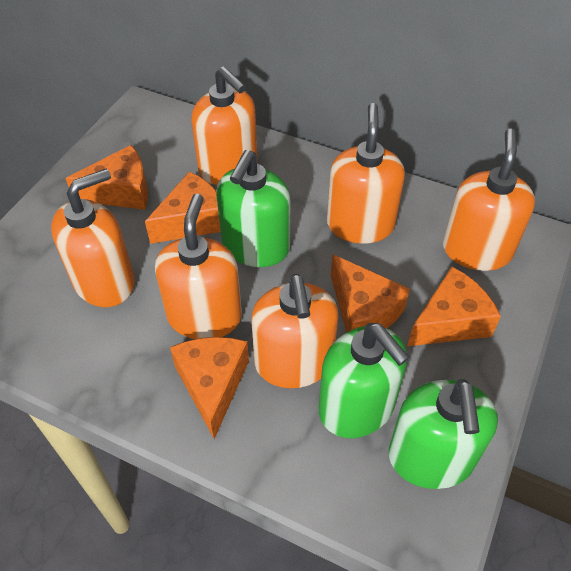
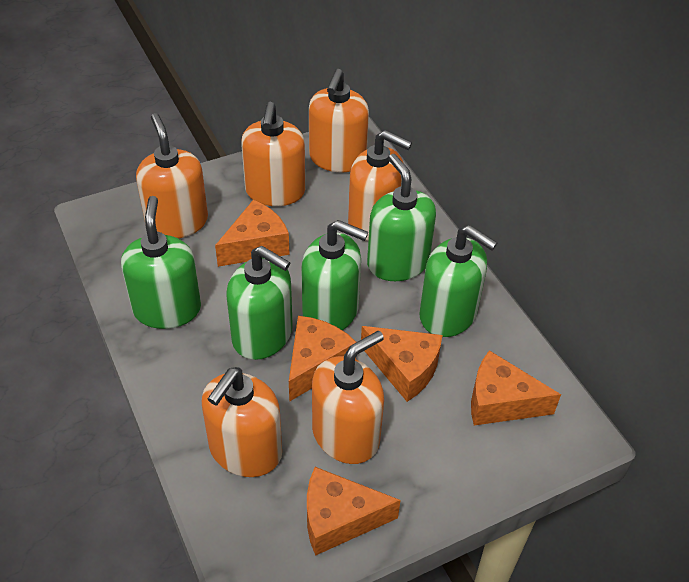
green soap dispenser: [216,150,290,267] [319,323,409,438] [389,379,498,489] = 3 -> [121,196,201,329] [226,246,293,360] [301,220,368,330] [367,154,436,281] [419,225,497,337] = 5

